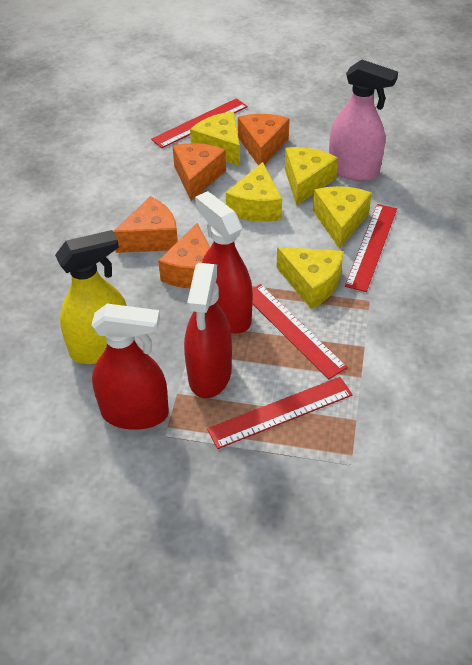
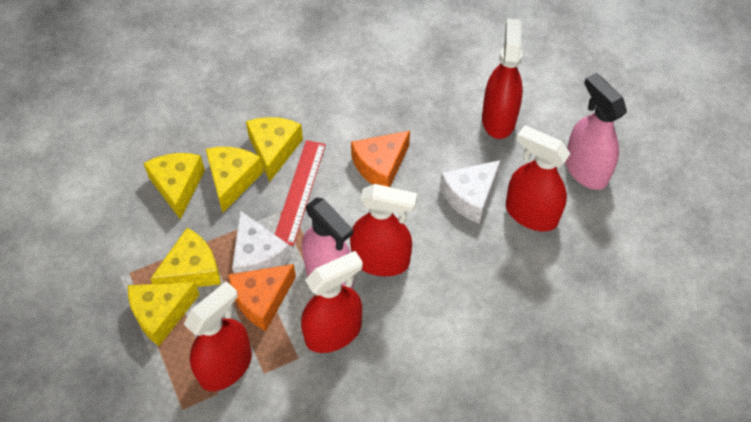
orange cheese: [113,196,178,253] [158,223,210,288] [172,143,226,201] [238,114,290,165] = 4 -> [228,264,296,331] [351,131,410,187] = 2
pink spray bottle: [329,60,398,181] = 1 -> [302,197,354,289] [565,73,627,190] = 2
red ruler: [151,98,248,148] [207,377,352,449] [252,284,347,379] [345,204,397,292] = 4 -> [275,140,326,246] = 1
red spray bottle: [91,304,169,430] [184,263,232,398] [195,191,253,333] = 3 -> [184,281,252,391] [301,251,363,353] [350,184,417,276] [482,19,523,139] [506,125,570,231] = 5
white cheese: none = 0 -> [232,211,291,274] [440,160,501,224] = 2
yellow spray bottle: [55,230,127,364] = 1 -> none = 0

